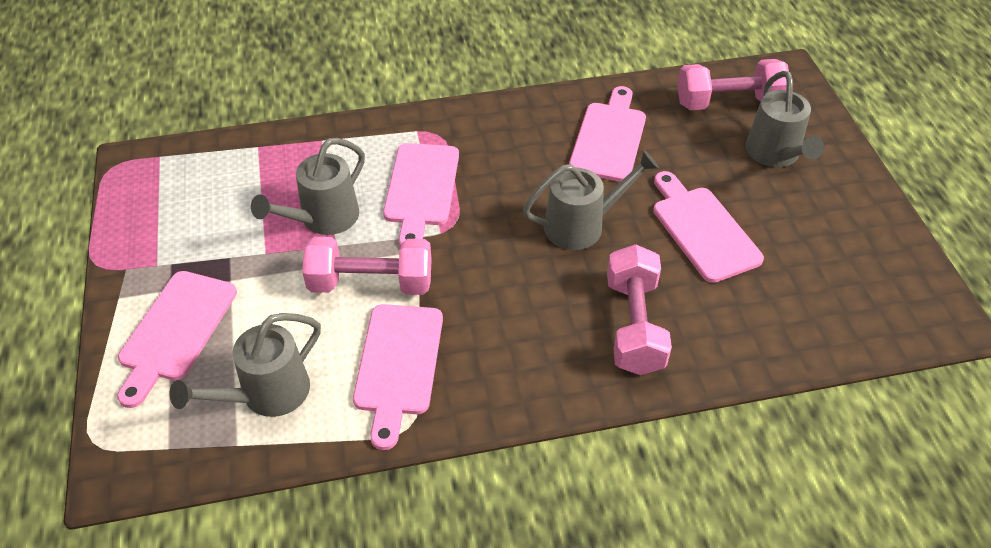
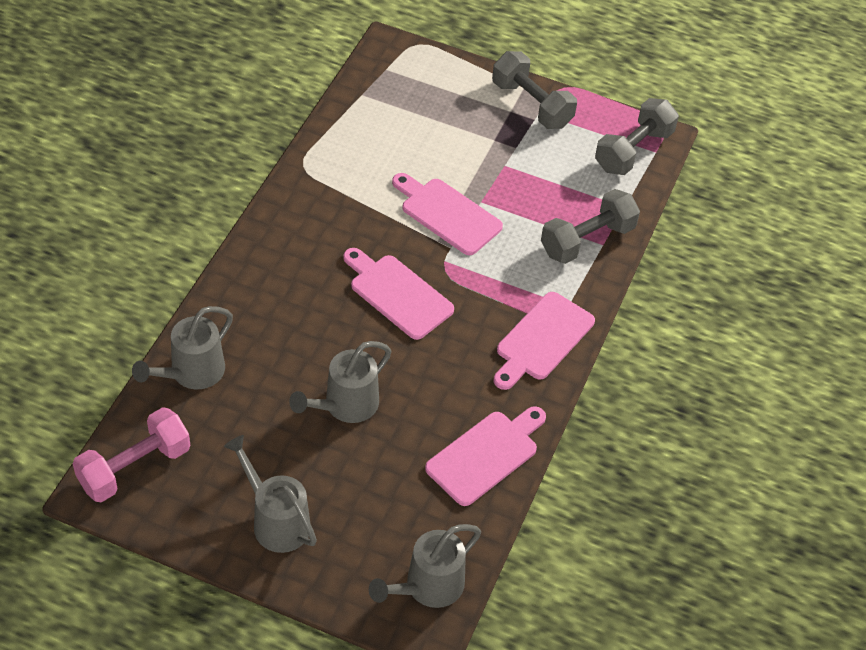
grey dumbbell: none = 0 -> [492,51,577,129] [541,189,640,264] [595,98,679,175] = 3
pink cutting board: [117,271,237,408] [353,304,443,450] [383,143,459,247] [569,86,646,182] [653,171,764,283] = 5 -> [343,248,454,340] [392,173,503,255] [425,406,546,506] [494,292,595,390] = 4
pink dumbbell: [302,237,432,295] [607,244,672,375] [677,59,789,110] = 3 -> [73,407,190,502] = 1

